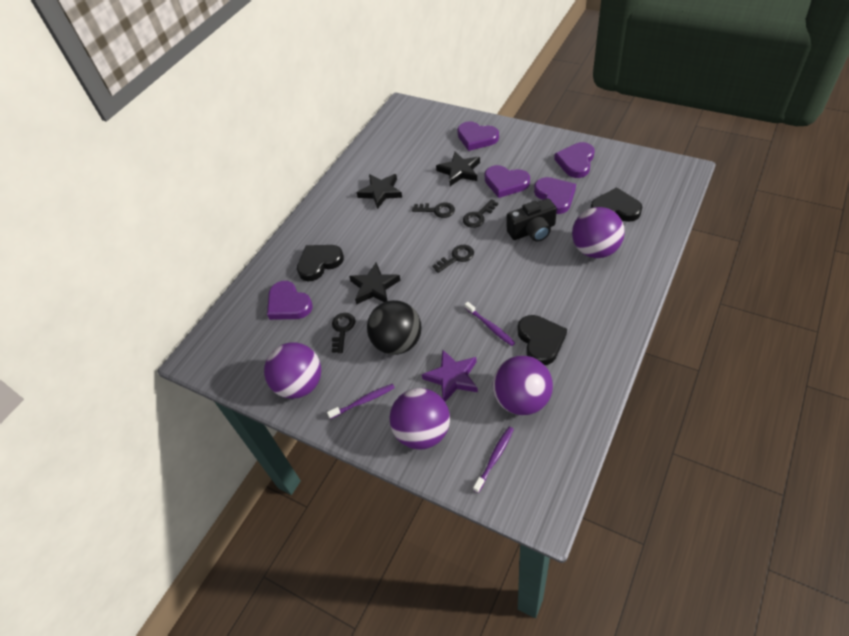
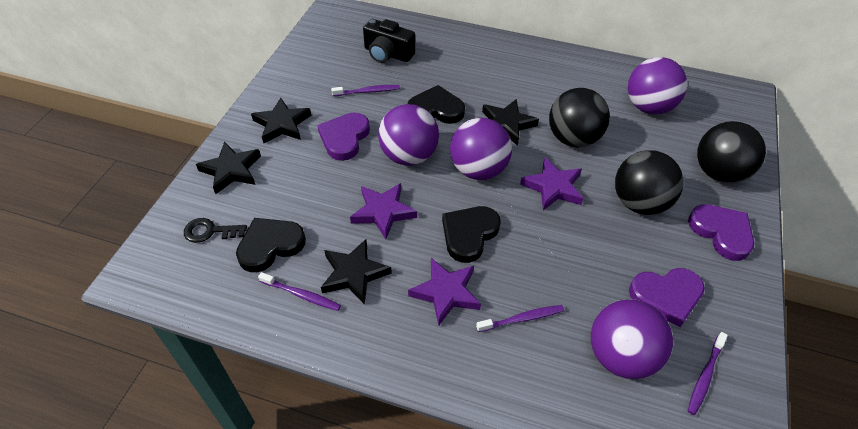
black ball: [367,300,421,355] = 1 -> [549,88,610,147] [615,150,684,215] [697,121,766,183] = 3
black key: [332,313,355,353] [412,202,455,218] [433,245,474,273] [463,199,498,228] = 4 -> [184,218,247,243] = 1
black star: [349,262,400,305] [356,174,402,209] [436,152,480,186] = 3 -> [196,142,261,194] [251,97,311,144] [321,239,392,305] [482,99,539,146] = 4
purple heart: [267,281,313,320] [457,121,499,151] [484,165,530,198] [534,177,576,214] [554,142,595,178] = 5 -> [317,113,370,161] [629,268,705,327] [688,204,754,261] = 3
purple star: [422,349,478,401] = 1 -> [350,183,417,239] [408,258,481,326] [520,157,583,211] = 3
purple toothbrush: [327,384,395,419] [465,302,515,346] [473,427,514,493] = 3 -> [258,272,341,311] [331,85,400,96] [476,305,564,332] [688,332,728,415] = 4

